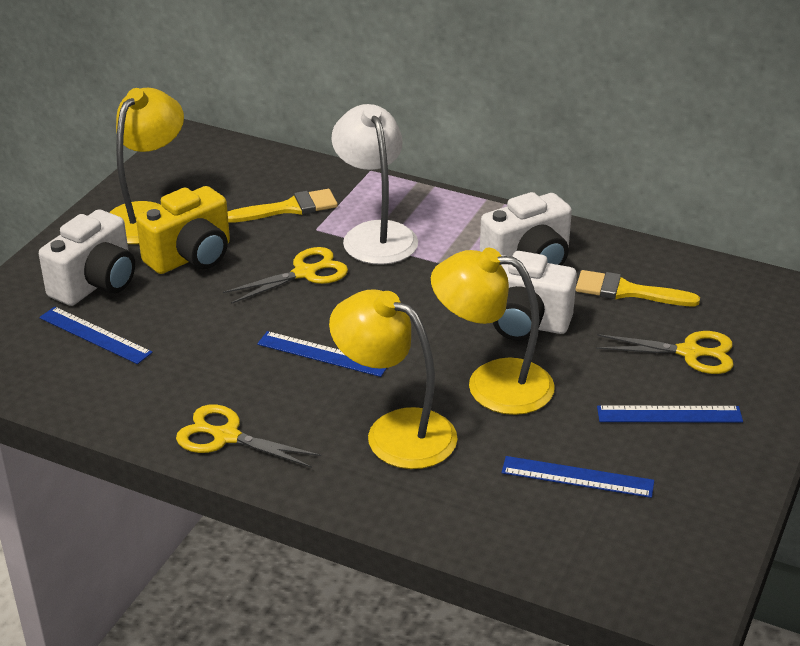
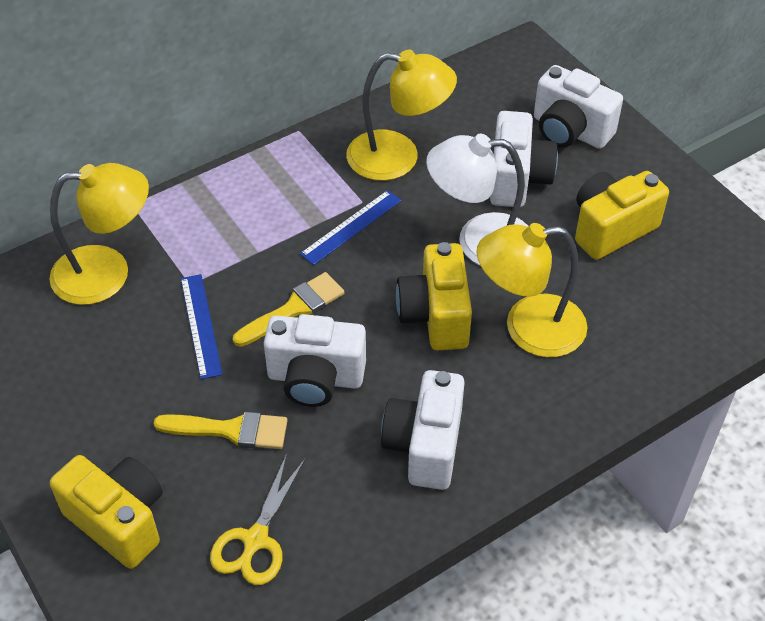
blue ruler: [39,307,153,364] [257,331,387,377] [502,456,654,498] [597,405,743,423] = 4 -> [181,274,223,379] [300,190,402,265] = 2
white camera: [39,209,135,306] [480,192,572,265] [493,251,577,341] = 3 -> [264,314,366,407] [381,370,465,490] [490,111,558,207] [534,65,623,149] = 4
yellow camera: [136,186,230,274] = 1 -> [50,455,163,569] [396,242,472,350] [575,171,669,260] = 3
yellow scissors: [176,405,321,468] [223,247,348,304] [596,331,734,374] = 3 -> [210,454,305,585] = 1

